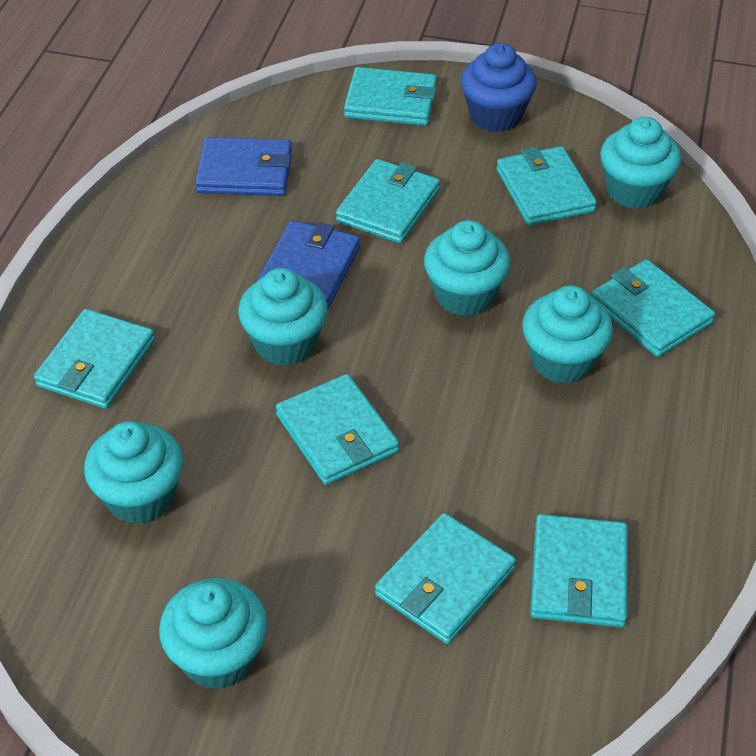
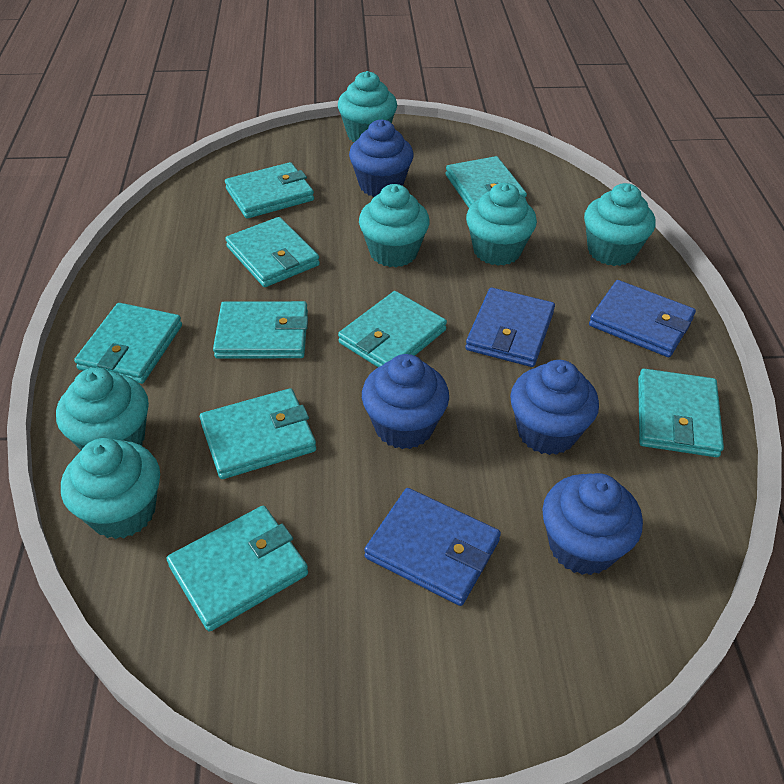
blue cupcake: [461,43,537,132] = 1 -> [349,120,414,197] [362,354,449,449] [510,360,599,455] [542,473,643,575] = 4
blue wallet: [195,137,292,196] [256,220,360,309] = 2 -> [364,488,501,606] [466,288,555,367] [589,280,696,357] = 3
turquoise wallet: [34,309,155,409] [276,374,399,485] [336,159,440,243] [344,67,437,126] [375,513,516,644] [497,146,597,226] [530,514,628,627] [591,259,715,357] = 8 -> [74,303,182,384] [167,506,308,632] [200,388,316,479] [213,301,308,359] [225,162,314,219] [225,217,320,287] [338,291,447,367] [446,156,527,208] [638,369,724,457] = 9

